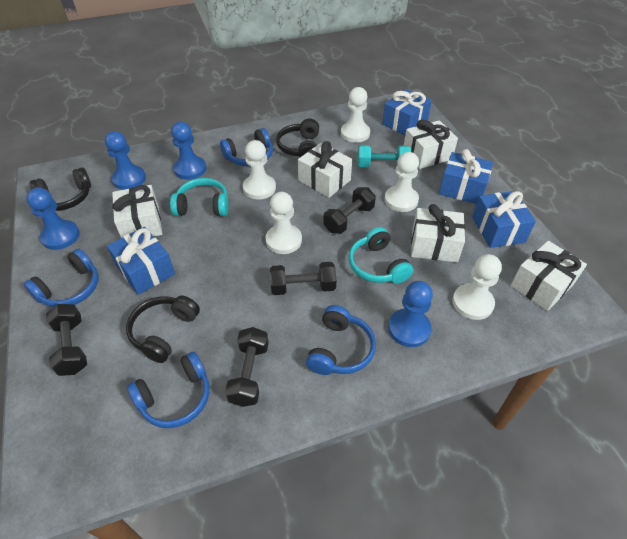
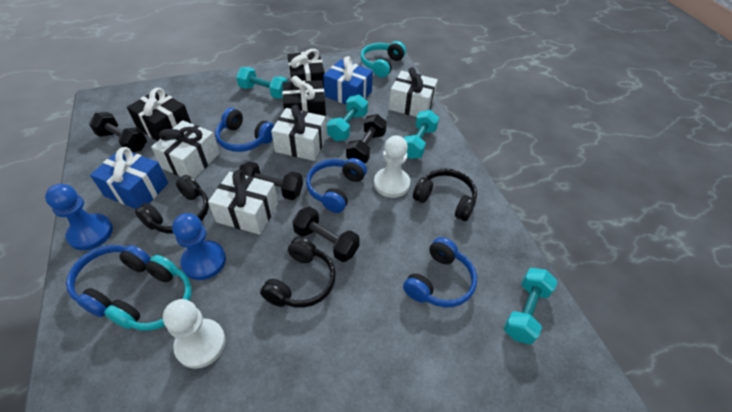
black gift: none = 0 -> [127,88,191,141] [282,76,326,116] [287,49,325,89] = 3
blue gift: [107,227,175,295] [382,89,432,135] [439,149,493,204] [472,191,536,248] = 4 -> [90,147,168,209] [323,56,373,104] = 2
blue pawn: [26,187,80,250] [105,131,146,190] [171,122,206,180] [388,281,433,347] = 4 -> [45,184,113,250] [172,213,226,280] = 2
turquoise dumbbell: [358,145,411,167] = 1 -> [236,67,288,99] [327,95,368,141] [404,110,439,159] [504,268,558,344] = 4
white gift: [112,185,162,238] [298,141,352,198] [404,120,458,169] [411,204,465,262] [511,241,587,311] = 5 -> [151,120,220,179] [208,170,278,235] [271,105,327,161] [389,67,438,117] = 4
white pawn: [243,140,276,200] [265,192,302,254] [341,87,370,143] [385,152,419,212] [452,254,502,320] = 5 -> [163,299,226,369] [374,135,410,198] = 2

